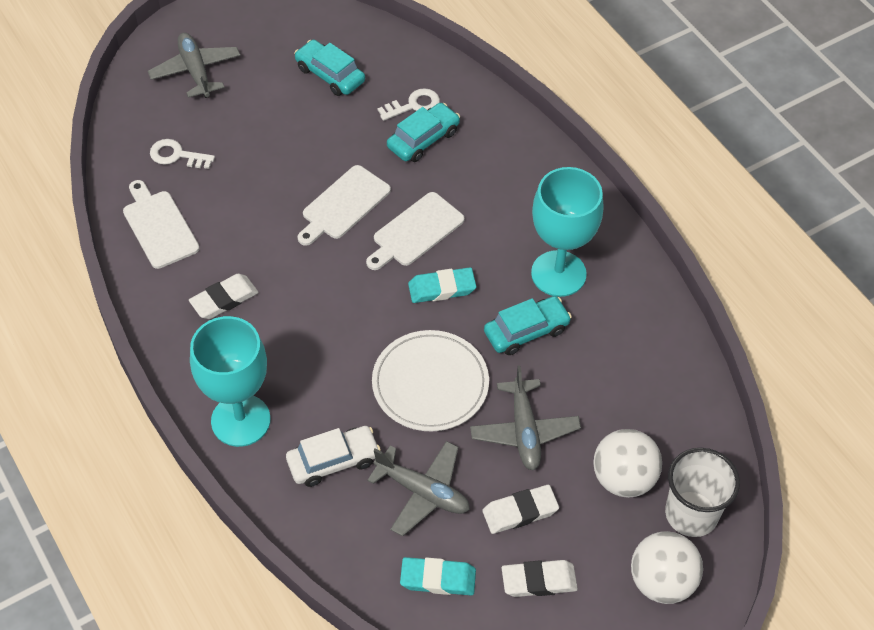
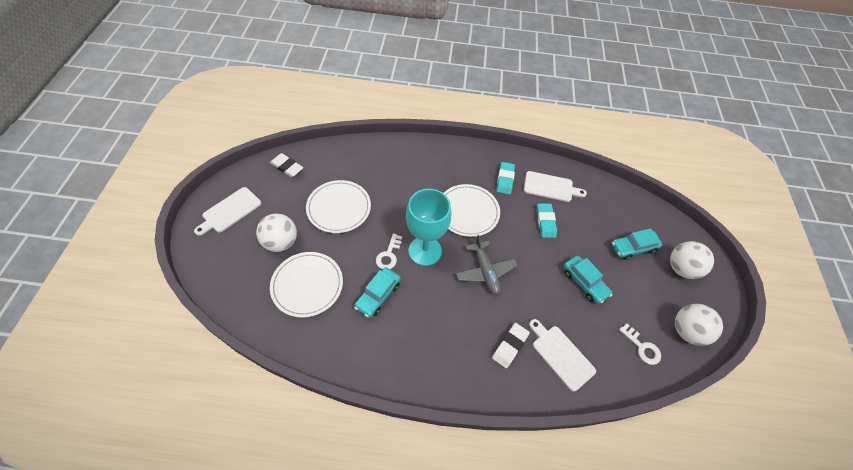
grey plane: [148,33,240,98] [367,441,470,536] [470,365,581,470] = 3 -> [456,235,518,294] = 1
turquoise goblet: [190,316,271,447] [531,167,603,297] = 2 -> [406,189,451,266] = 1
white ball: [593,429,662,498] [631,531,703,604] = 2 -> [256,214,297,252] [670,241,714,279] [675,304,723,346] = 3
white car: [286,426,381,487] = 1 -> none = 0
white cup: [665,448,740,537] = 1 -> none = 0
white eraser: [189,274,259,319] [482,485,559,534] [502,560,578,597] = 3 -> [270,153,303,177] [492,323,530,368] = 2
white plate: [372,330,489,432] = 1 -> [270,252,343,318] [306,180,371,233] [444,184,500,237] = 3

